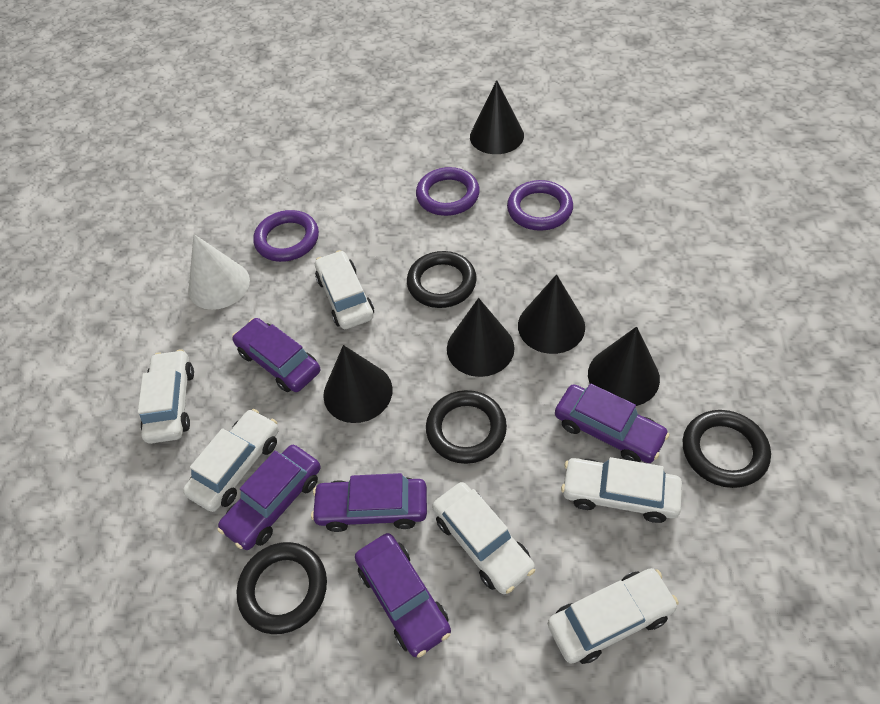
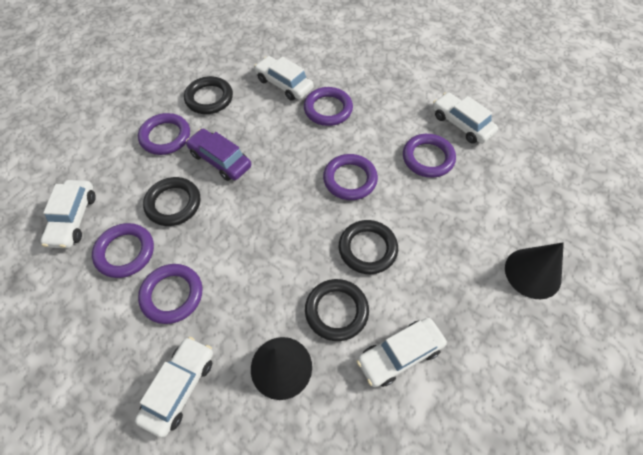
black cone: [323,345,393,423] [447,298,515,377] [470,80,524,154] [518,274,585,354] [588,326,660,406] = 5 -> [251,337,312,400] [505,243,564,299] = 2
purple car: [217,445,321,550] [232,318,320,392] [311,473,427,532] [355,533,451,658] [555,384,670,463] = 5 -> [186,129,251,181] = 1
purple ring: [253,210,319,262] [416,167,480,216] [507,180,573,231] = 3 -> [92,223,154,278] [138,113,190,155] [138,264,202,324] [304,87,353,126] [323,154,378,200] [403,134,456,178] = 6
white car: [138,349,194,444] [183,409,279,512] [315,250,374,329] [432,482,535,594] [548,568,679,664] [561,457,682,523] = 6 -> [40,180,96,248] [135,337,213,438] [254,56,313,101] [356,318,447,387] [433,92,498,144] = 5
white cone: [189,234,250,310] = 1 -> none = 0

